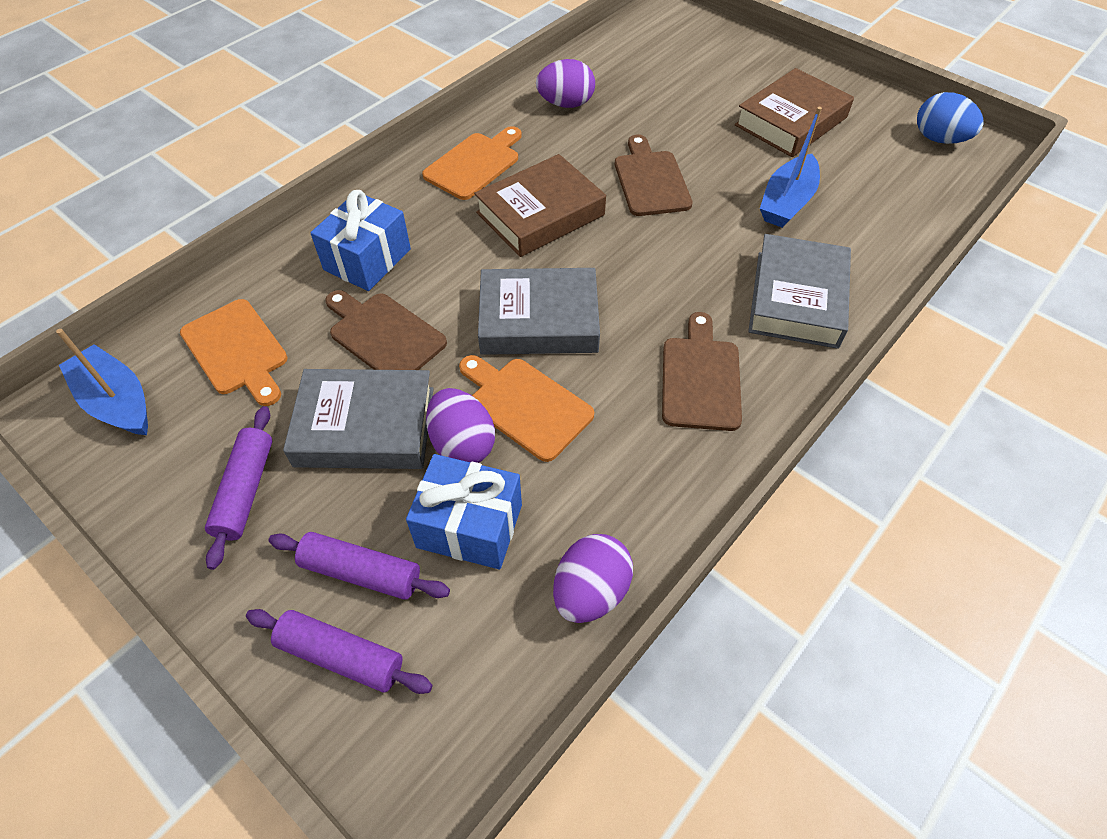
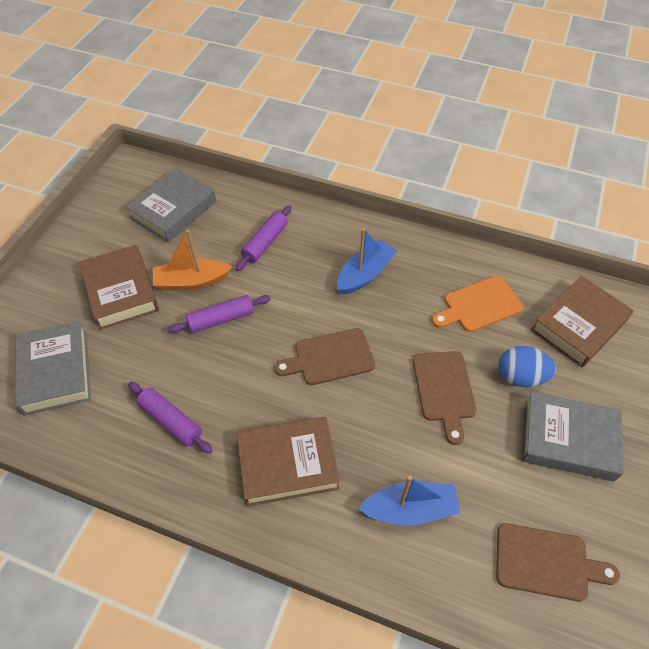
blue gift: [310,190,411,291] [406,454,522,569] = 2 -> none = 0
brown book: [474,154,606,257] [735,68,854,157] = 2 -> [79,245,159,330] [237,416,340,507] [531,276,634,367] = 3
orange boat: none = 0 -> [153,230,232,291] = 1
orange cutting board: [180,299,288,406] [422,126,522,200] [459,355,594,462] = 3 -> [432,276,524,332] = 1
purple egg: [426,388,495,463] [536,59,595,108] [553,534,633,623] = 3 -> none = 0

